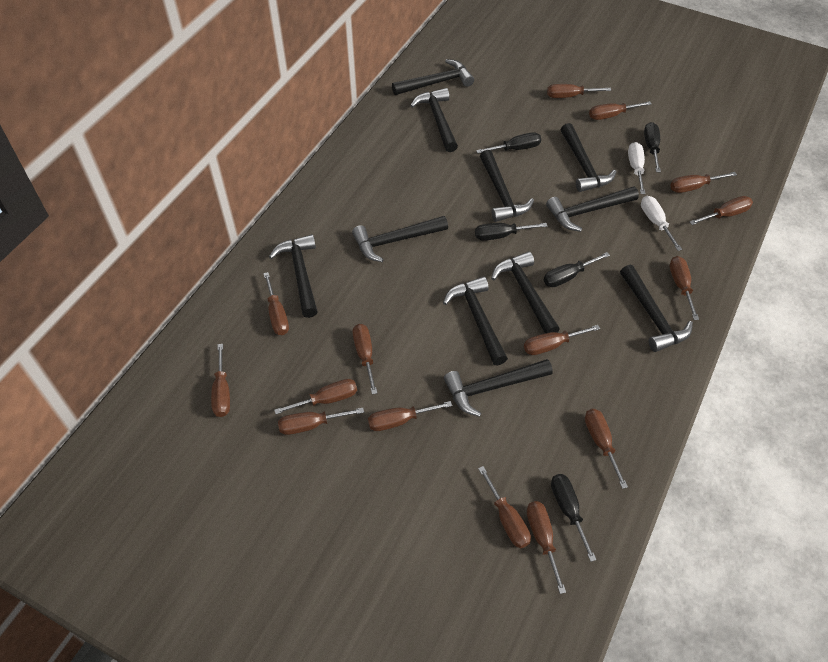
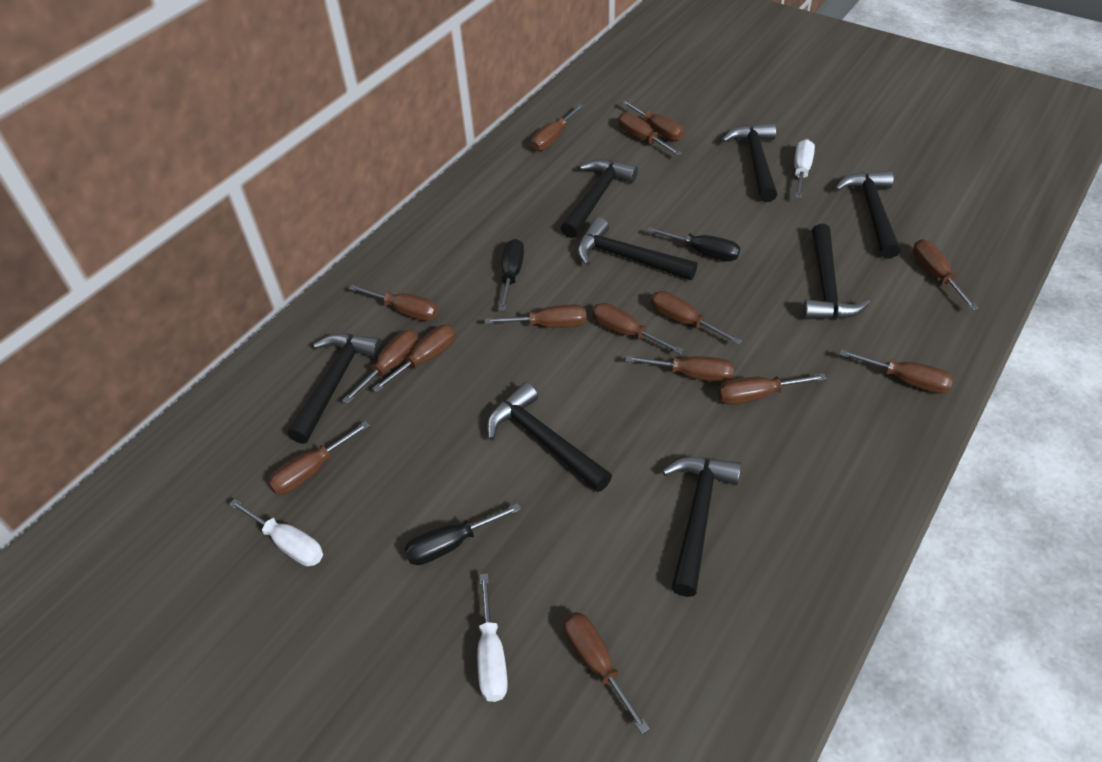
black hammer: [269,234,318,318] [352,216,448,262] [392,59,474,95] [410,88,458,152] [443,276,508,365] [444,359,553,417] [480,150,534,222] [491,251,560,333] [546,186,639,232] [561,123,617,192] [620,265,693,352] = 11 -> [288,333,382,444] [487,382,612,492] [561,159,638,238] [577,217,697,280] [662,457,742,597] [722,123,777,202] [803,224,870,320] [835,171,900,259] = 8
black screwdriver: [475,223,548,241] [476,132,541,154] [544,252,610,287] [551,474,596,562] [644,122,661,172] = 5 -> [404,503,521,565] [499,239,524,311] [647,227,740,261] = 3
white screwdriver: [628,142,646,194] [641,196,682,251] = 2 -> [229,499,323,566] [477,573,508,702] [794,139,815,198] = 3

